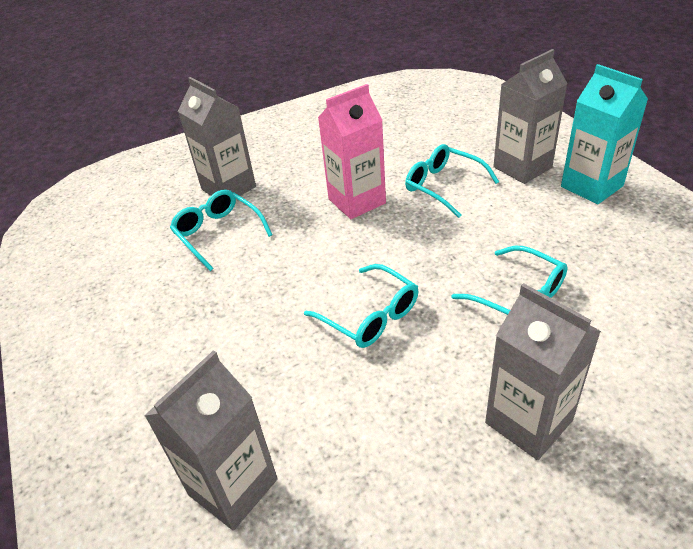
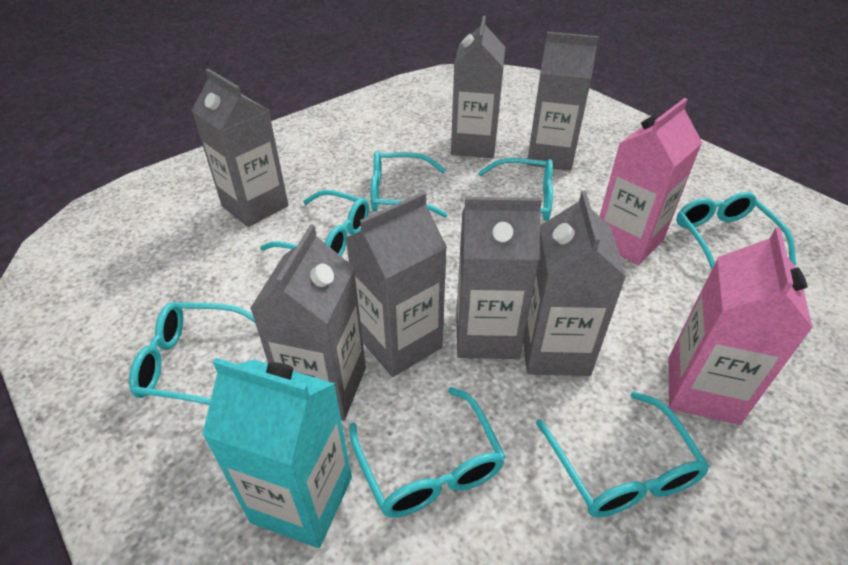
grey carton: [144,350,278,530] [178,77,256,196] [485,283,601,460] [493,49,568,184] = 4 -> [191,69,289,227] [250,225,366,421] [346,192,447,377] [451,16,505,158] [456,197,542,359] [523,191,626,376] [527,32,599,171] = 7
pink carton: [318,84,386,219] = 1 -> [600,98,702,265] [668,228,813,425] = 2
turquoise glasses: [170,189,272,271] [304,264,418,348] [405,144,499,218] [451,246,568,315] = 4 -> [129,302,255,405] [260,190,369,256] [350,387,506,518] [371,151,448,218] [478,158,553,221] [536,392,710,518] [676,192,796,269] = 7

